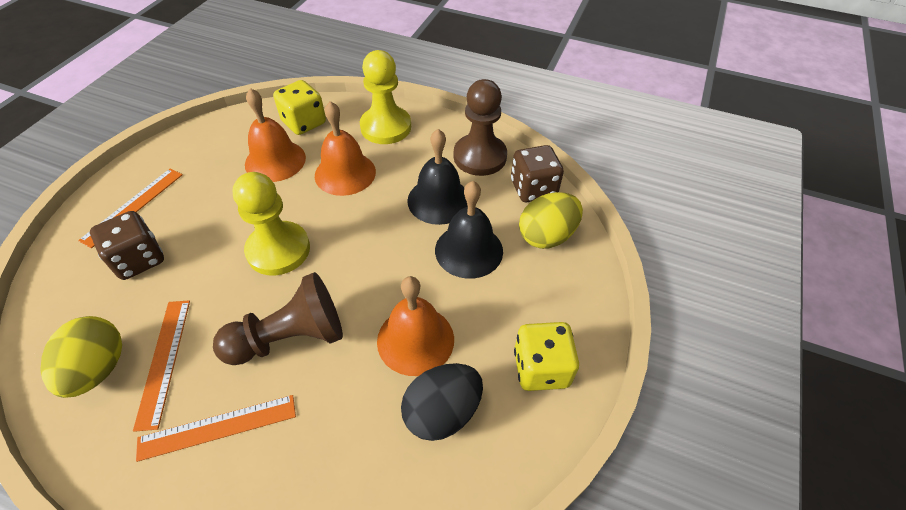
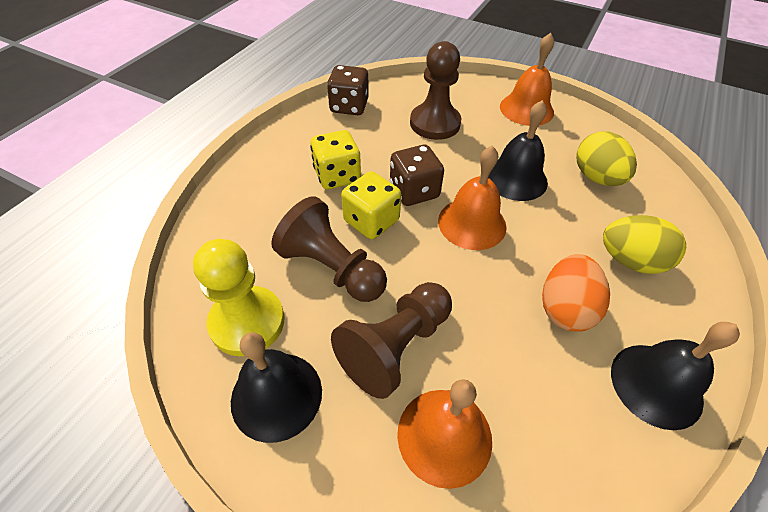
black bell: [407,129,468,225] [435,181,503,279] = 2 -> [231,332,322,443] [488,100,548,201] [611,322,740,430] = 3
black egg: [401,363,483,441] = 1 -> none = 0
brown pawn: [213,272,343,365] [454,79,507,176] = 2 -> [271,196,387,302] [331,282,452,399] [410,41,461,140] = 3
orange egg: none = 0 -> [542,254,610,332] = 1
orange ruler: [78,168,183,248] [133,301,190,432] [136,395,296,462] = 3 -> none = 0
yellow pawn: [233,172,310,276] [360,50,411,144] = 2 -> [193,239,285,356] = 1

